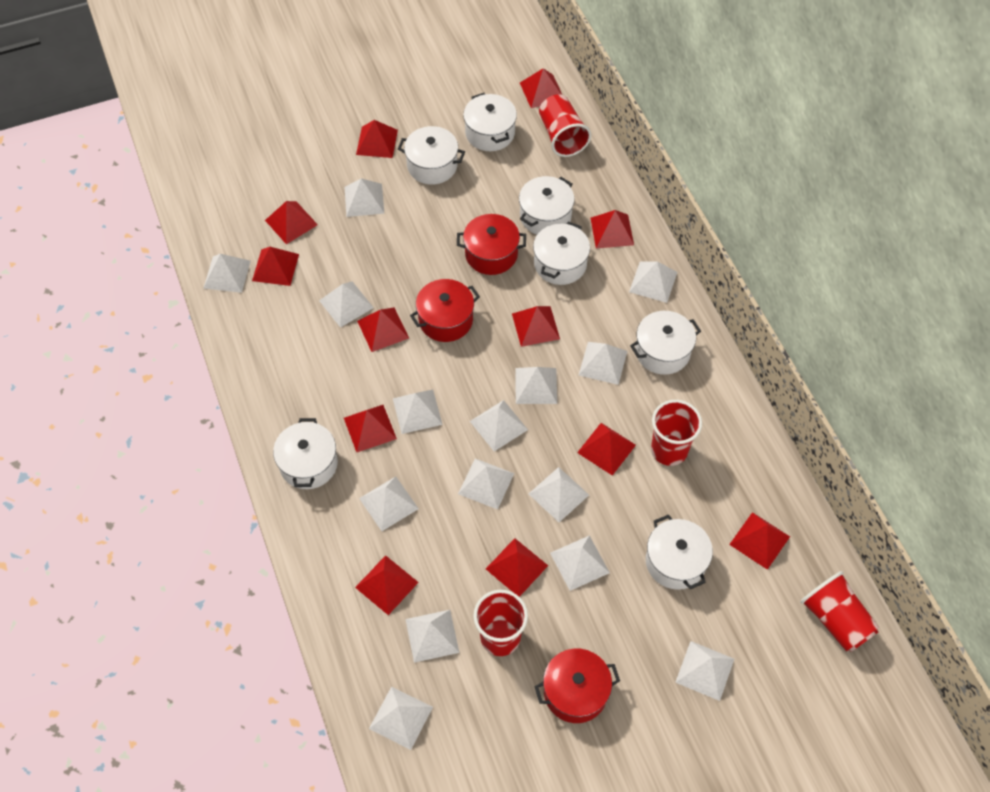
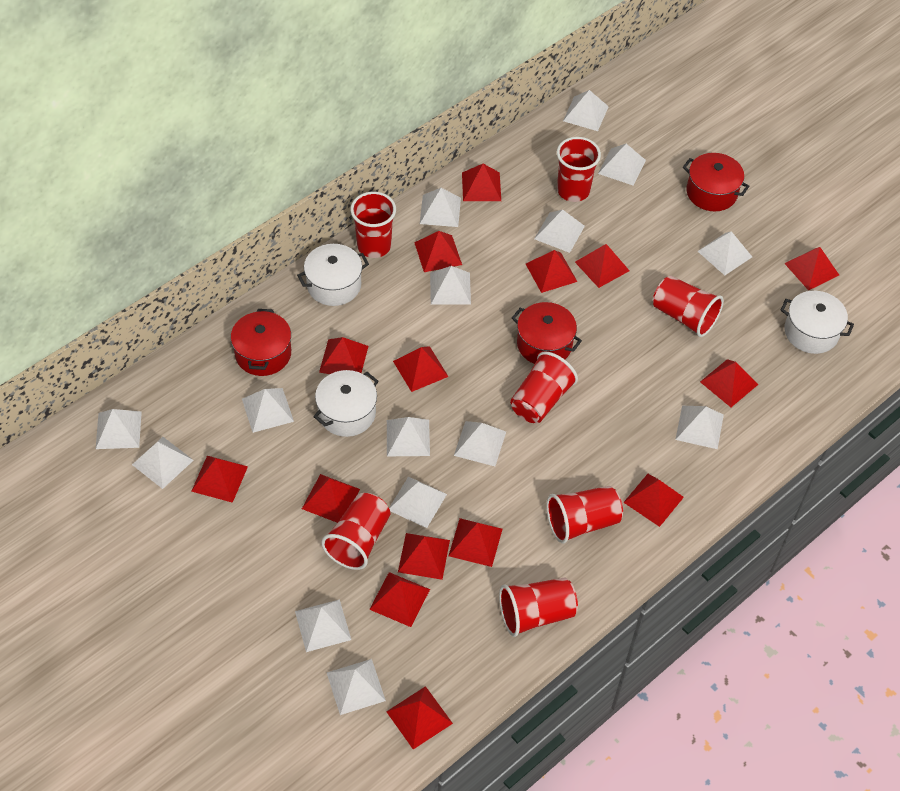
red cup: [473,590,528,656] [539,94,591,157] [651,400,702,466] [800,571,879,652] = 4 -> [321,493,390,570] [350,192,396,258] [499,577,578,637] [510,351,578,423] [547,486,623,544] [557,137,601,202] [653,276,724,337] = 7
red pyramid: [252,247,299,286] [265,201,318,244] [344,405,397,452] [355,555,419,615] [356,120,398,158] [357,307,409,352] [486,538,548,597] [512,306,560,347] [520,68,562,108] [577,423,636,476] [591,210,634,249] [729,512,790,570] = 12 -> [191,456,248,503] [302,474,360,523] [319,337,368,374] [369,572,430,627] [386,686,453,749] [393,346,449,392] [398,533,450,580] [414,231,462,272] [449,518,502,567] [462,164,501,201] [526,250,578,293] [575,244,630,288] [623,474,684,527] [700,359,758,407] [784,247,839,291] = 15
white pot: [273,418,338,489] [398,126,465,185] [463,93,517,151] [519,176,575,234] [533,222,590,285] [630,311,701,375] [646,514,713,590] = 7 -> [297,244,369,306] [314,370,378,437] [780,291,854,354] = 3

